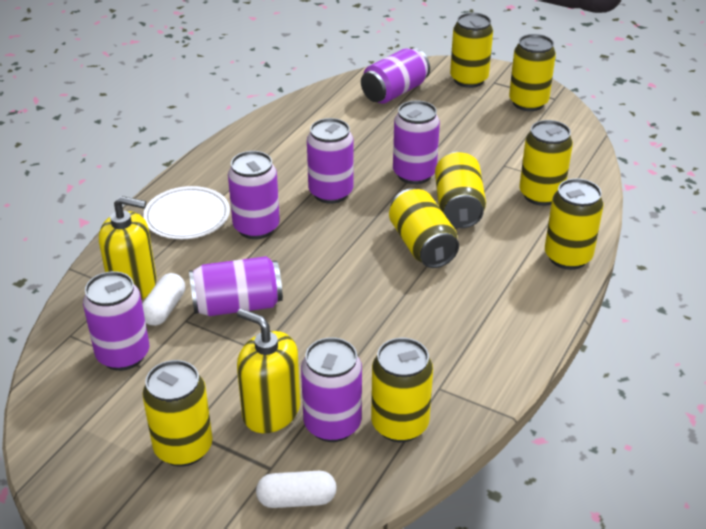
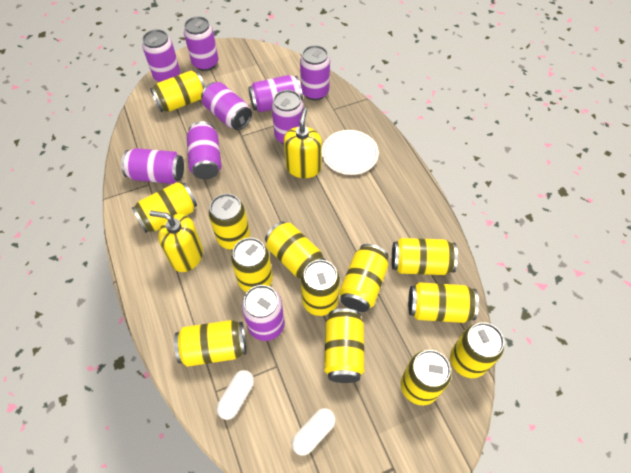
purple can: [83,271,149,371] [189,256,283,316] [228,151,280,239] [301,337,362,442] [307,118,353,204] [361,48,430,104] [393,101,440,184] = 7 -> [121,148,184,184] [142,30,180,82] [184,17,219,71] [187,122,222,179] [201,82,252,130] [242,285,285,341] [248,75,303,112] [272,90,304,144] [300,45,330,100] = 9
yellow can: [142,360,213,467] [371,338,433,442] [389,188,459,268] [435,152,486,228] [450,13,493,88] [509,34,556,111] [519,120,573,206] [545,178,603,270] = 8 -> [132,182,197,233] [150,71,205,112] [174,320,246,367] [209,194,250,250] [231,238,273,292] [265,222,325,279] [301,260,340,316] [324,308,364,383] [339,244,389,312] [392,238,458,275] [401,350,452,405] [408,282,479,323] [450,322,504,378] = 13

